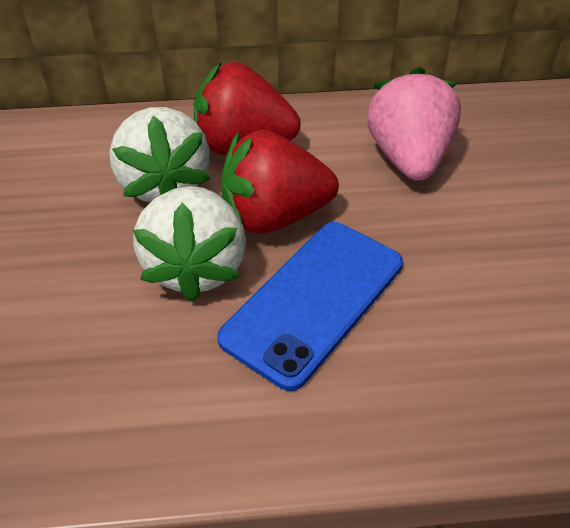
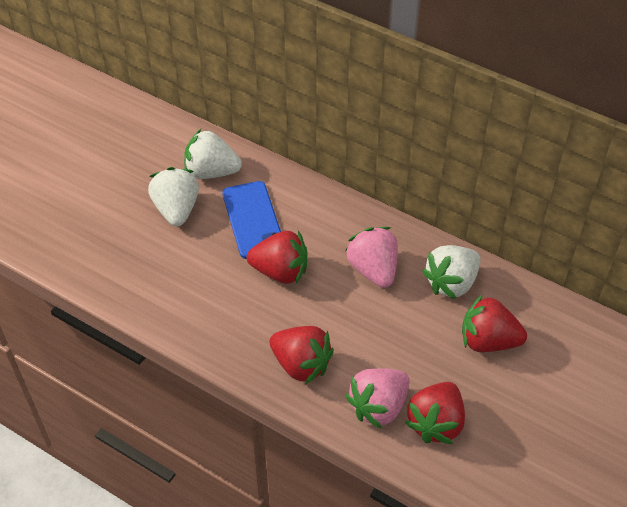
pink strawberry: [367,67,461,181] = 1 -> [345,227,398,288] [346,368,410,429] = 2
red strawberry: [194,62,301,155] [221,130,339,233] = 2 -> [247,231,308,284] [269,326,334,385] [405,382,465,444] [462,294,527,352] = 4
white strawberry: [109,107,210,202] [133,186,246,302] = 2 -> [148,167,199,226] [184,129,242,179] [422,245,481,300] = 3

